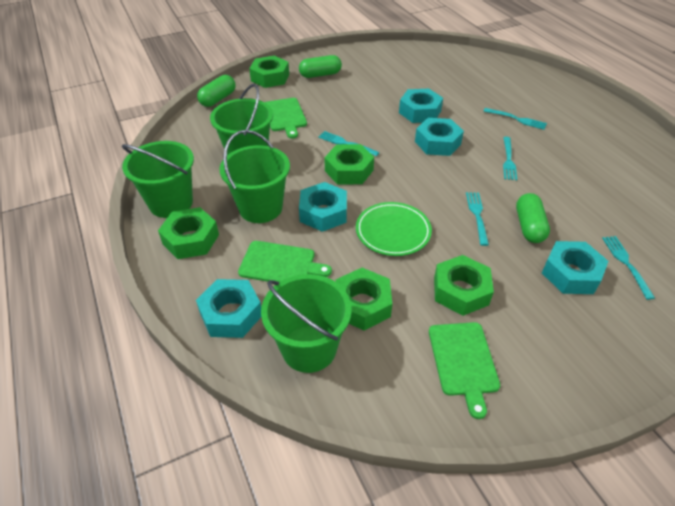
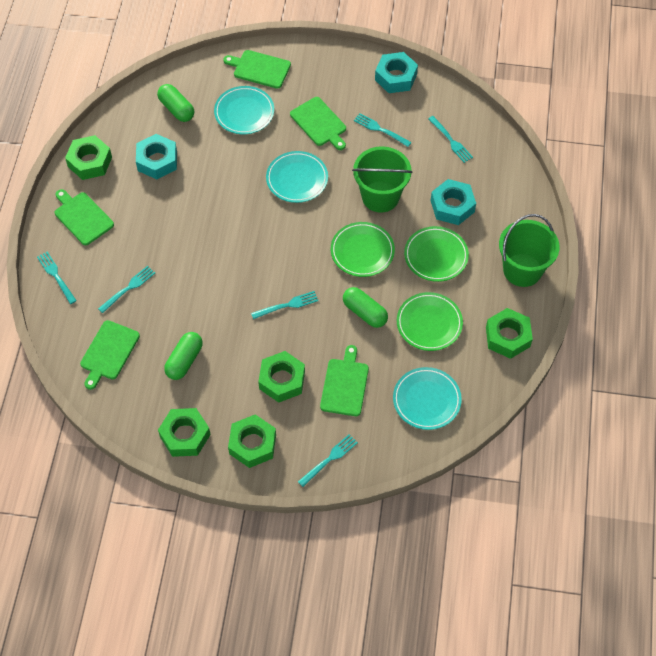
green bucket: [122,141,194,218] [210,84,273,155] [219,130,290,223] [261,274,352,373] = 4 -> [352,146,413,213] [499,214,559,287] = 2
green cutting board: [238,241,332,282] [265,98,307,139] [429,322,500,419] = 3 -> [54,189,114,245] [80,320,140,390] [223,50,291,89] [290,97,346,150] [320,345,369,416] = 5
green plate: [356,202,432,256] = 1 -> [331,222,395,277] [397,292,463,351] [404,226,469,282] = 3
turquoise fork: [318,131,380,156] [466,192,489,246] [483,108,547,130] [503,137,517,180] [602,236,655,300] = 5 -> [37,252,77,304] [98,266,155,313] [251,291,319,319] [298,434,358,487] [354,113,412,147] [428,116,473,163] = 6
turquoise nut: [196,279,261,338] [299,182,347,232] [399,89,443,123] [415,118,464,156] [542,241,608,294] = 5 -> [136,134,177,179] [375,52,418,93] [431,179,476,225] = 3
turquoise plate: none = 0 -> [214,86,274,134] [266,151,328,203] [393,367,462,430] = 3

